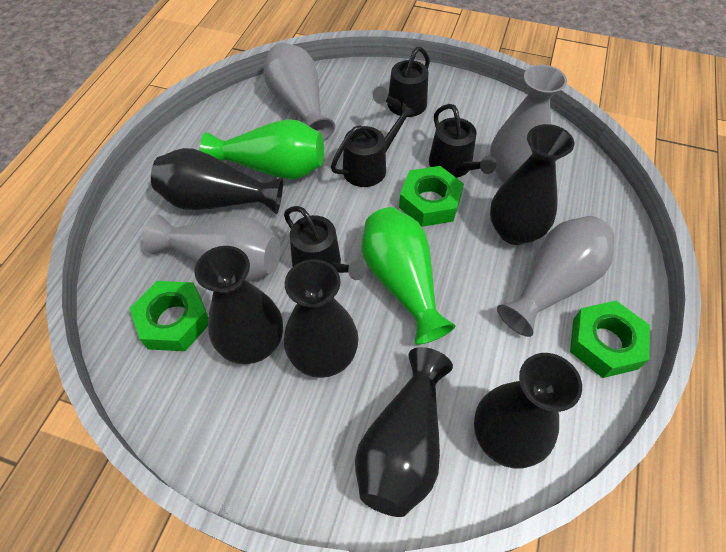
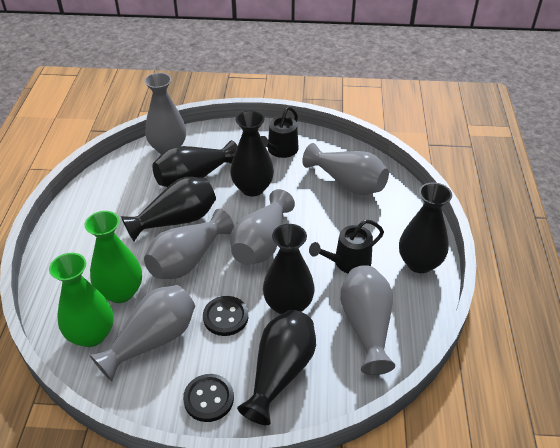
black button: none = 0 -> [183,374,234,422] [203,296,248,336] = 2
black watering can: [284,206,366,280] [331,103,415,187] [373,47,430,117] [429,104,496,178] = 4 -> [260,107,299,158] [309,219,384,274] = 2
green nut: [130,281,208,351] [399,166,464,227] [570,301,650,378] = 3 -> none = 0
grey vase: [143,215,281,282] [263,42,335,141] [490,65,567,182] [497,216,615,337] = 4 -> [89,285,195,381] [144,73,186,154] [144,209,234,279] [230,189,295,265] [302,143,389,195] [340,265,395,375] = 6

